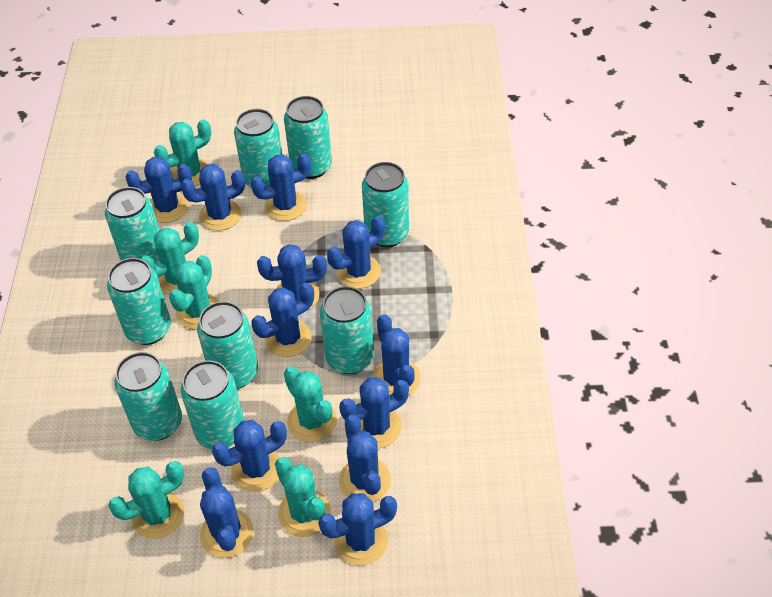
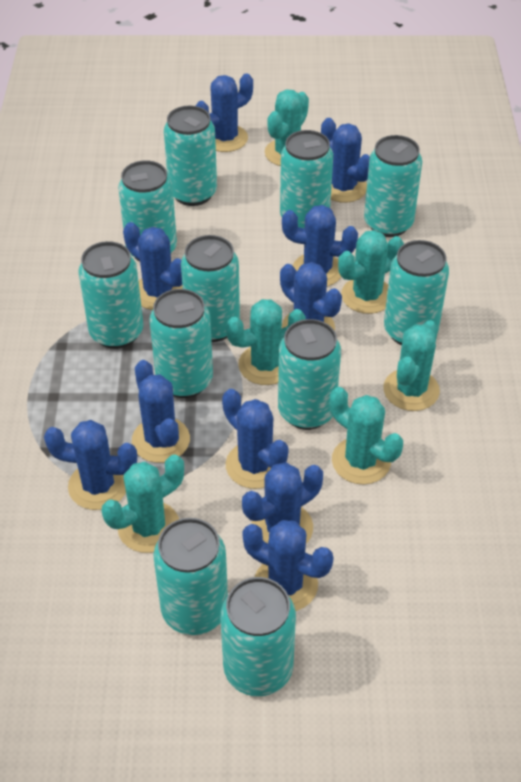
blue cactus: [126,157,192,223] [181,164,245,231] [200,467,254,558] [212,420,287,492] [251,153,311,221] [251,283,314,357] [257,244,327,310] [318,493,397,566] [327,216,385,289] [339,377,409,448] [339,415,391,502] [372,314,421,395] = 12 -> [44,420,137,510] [123,222,183,310] [132,360,190,463] [196,73,253,152] [222,389,289,489] [242,462,323,544] [242,520,334,611] [280,262,342,331] [282,205,358,287] [321,118,370,203] = 10
turquoise can: [105,187,160,263] [107,258,171,345] [114,352,182,441] [181,360,245,449] [197,301,258,389] [234,109,282,187] [284,96,332,179] [320,286,374,374] [362,162,409,247] = 9 -> [78,241,143,349] [118,160,177,261] [149,289,213,398] [153,518,228,635] [164,106,217,206] [181,235,240,342] [221,577,296,696] [278,319,341,430] [280,130,333,228] [364,135,422,237] [384,240,449,345] = 11

